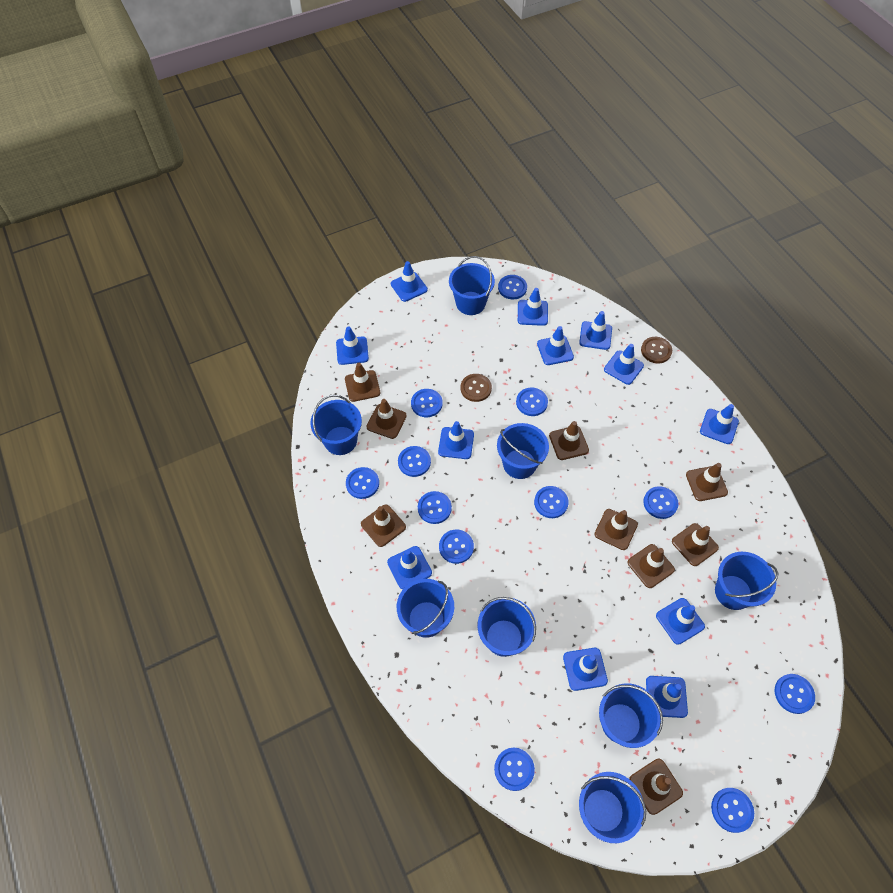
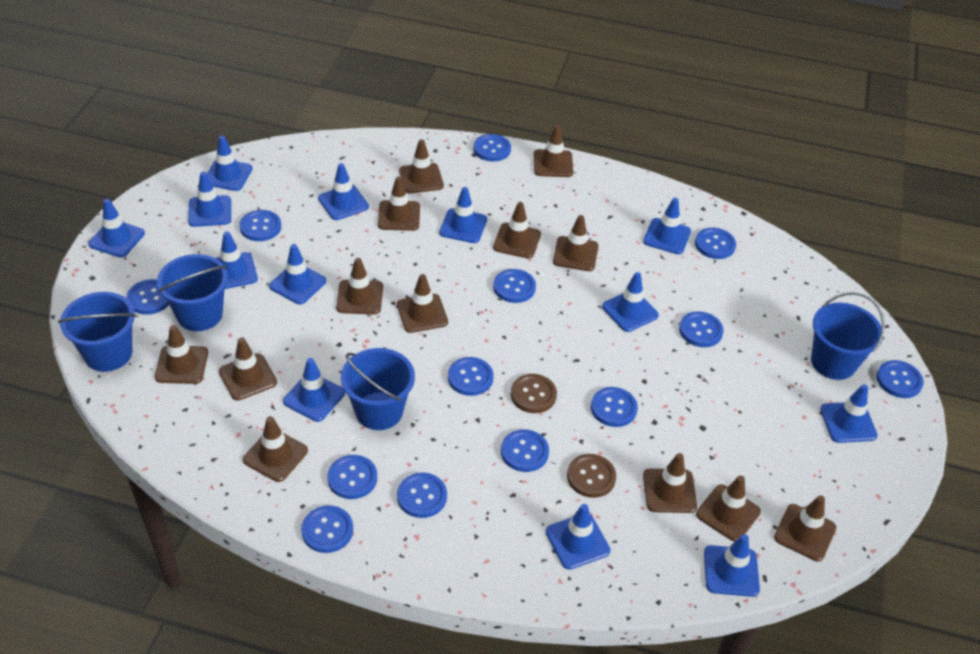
blue bucket: [310,395,362,455] [397,579,454,638] [449,256,495,315] [477,597,536,657] [497,423,549,479] [579,772,646,843] [599,683,663,748] [715,552,778,610] = 8 -> [58,292,136,372] [157,254,228,331] [341,348,415,430] [811,292,885,380] = 4
blue button: [346,467,379,499] [398,446,431,477] [411,389,442,417] [418,491,452,524] [439,530,474,564] [494,748,535,791] [498,275,527,299] [516,388,548,416] [534,486,569,518] [643,486,679,519] [711,788,754,833] [775,674,815,714] = 12 -> [126,279,169,315] [239,210,281,241] [301,505,353,553] [327,455,377,499] [397,473,447,518] [448,357,493,396] [473,134,511,162] [493,269,536,303] [501,429,549,472] [591,387,638,427] [679,311,724,347] [695,228,736,259] [876,360,924,398] = 13
blue traffic cone: [336,326,369,365] [387,546,432,589] [391,261,428,302] [438,421,474,459] [518,288,548,326] [537,326,574,365] [563,648,608,691] [579,311,612,350] [604,344,644,385] [646,676,688,718] [656,598,705,645] [700,404,739,444] = 12 -> [88,199,145,257] [188,172,231,227] [207,136,253,191] [216,231,258,289] [269,244,326,304] [283,358,345,422] [318,163,369,220] [439,187,487,243] [546,504,610,570] [602,272,659,332] [643,198,691,254] [704,534,760,597] [820,384,878,443] = 13
brown traffic cone: [345,363,380,402] [361,504,406,547] [366,399,407,439] [549,421,589,460] [595,509,638,550] [627,544,675,588] [629,759,683,815] [672,523,719,566] [686,463,728,501] = 9 -> [155,325,208,384] [219,337,277,401] [243,416,308,482] [336,258,383,314] [378,177,420,231] [397,274,448,333] [399,139,444,193] [493,202,541,259] [534,125,573,177] [553,215,598,271] [643,453,697,513] [696,475,761,542] [774,496,836,562] = 13

